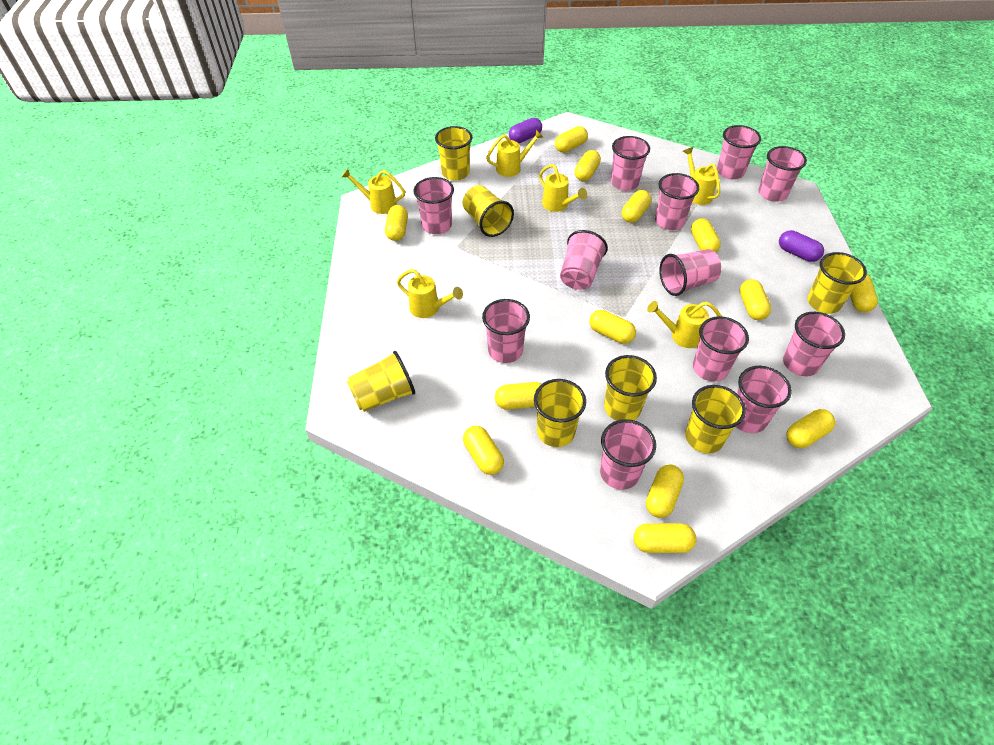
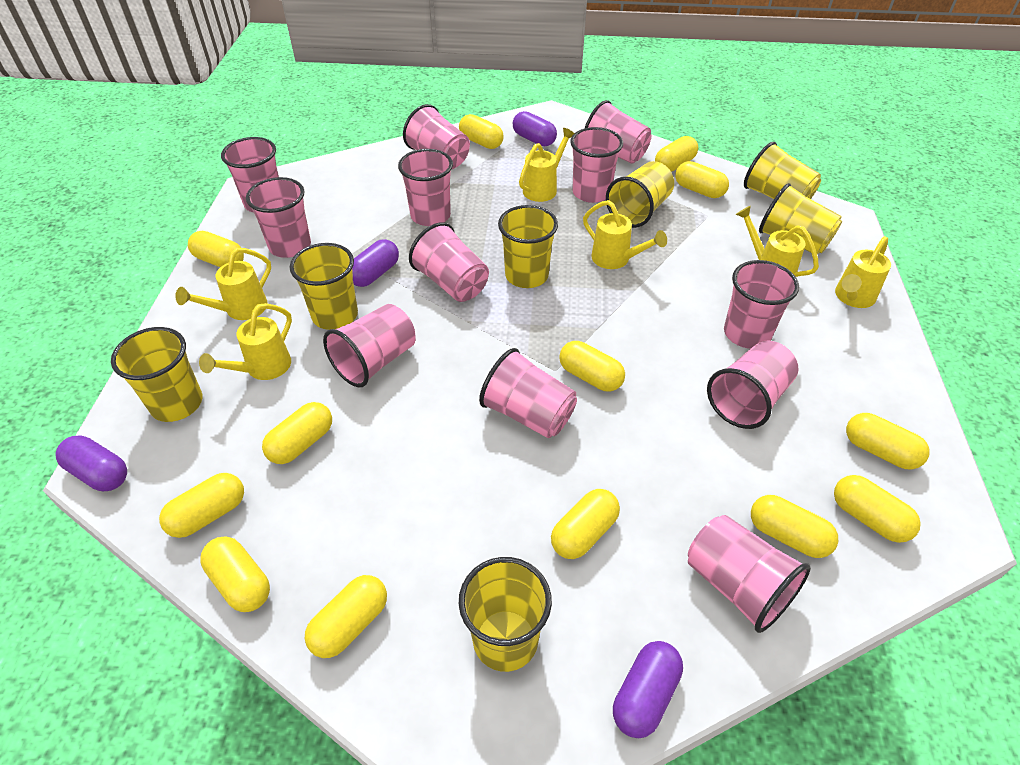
purple capsule: [509,118,542,143] [779,230,824,262] = 2 -> [56,435,127,491] [352,239,399,287] [513,111,557,146] [613,641,683,738] = 4

